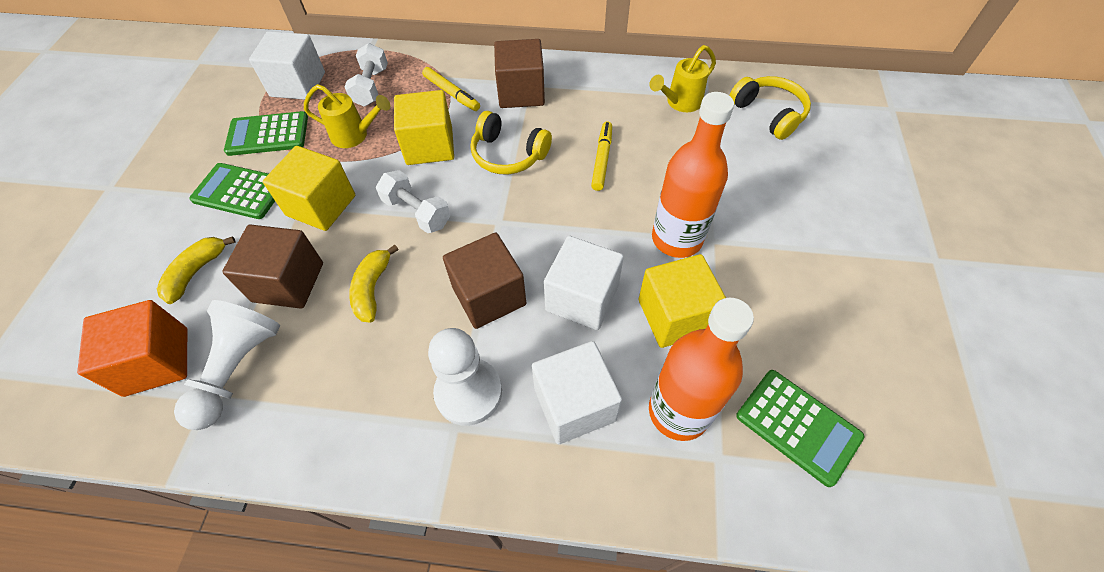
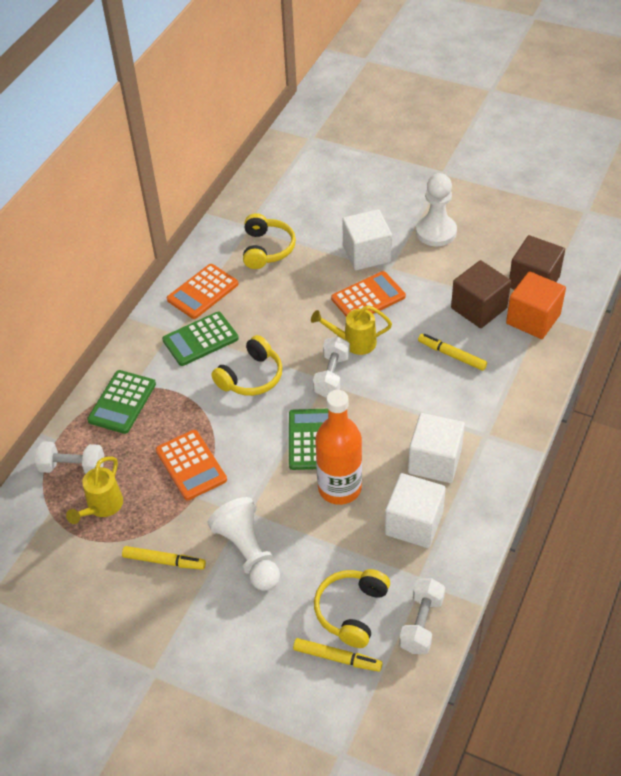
brown cube: [222,225,323,309] [443,232,526,329] [494,39,545,108] = 3 -> [451,260,511,328] [509,235,565,290] = 2
orange bottle: [649,298,754,441] [652,92,734,258] = 2 -> [315,390,362,505] = 1
orange calculator: none = 0 -> [156,430,227,500] [167,264,238,319] [331,271,406,316] = 3
white dumbbell: [345,43,388,106] [376,170,450,233] = 2 -> [34,441,104,474] [313,336,350,397] [399,578,445,654] = 3
yellow banana: [157,236,236,304] [349,245,399,322] = 2 -> none = 0
yellow cube: [263,146,355,231] [394,90,454,165] [639,254,726,348] = 3 -> none = 0
yellow headphones: [470,111,552,174] [730,76,811,140] = 2 -> [211,335,283,396] [243,213,296,269] [314,569,390,648] = 3
yellow marker: [422,67,480,111] [591,121,612,191] = 2 -> [122,546,206,570] [293,638,383,672] [418,334,487,371] = 3

